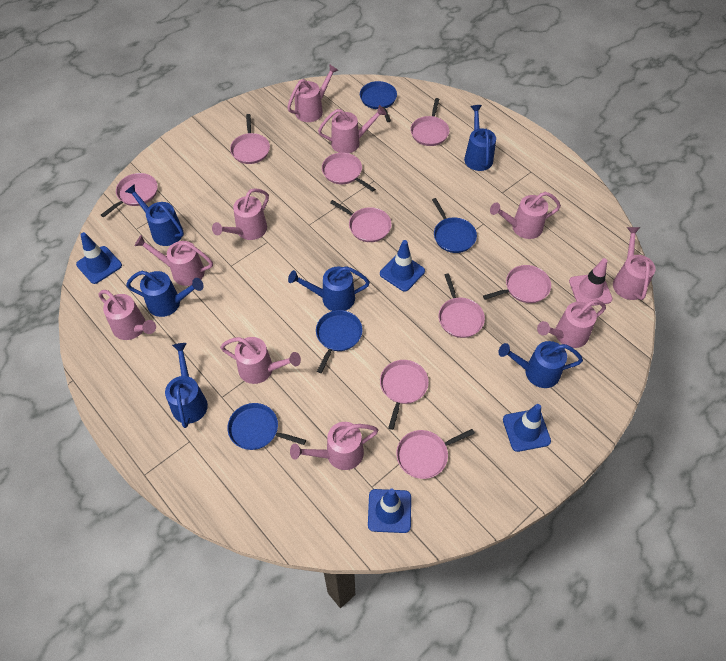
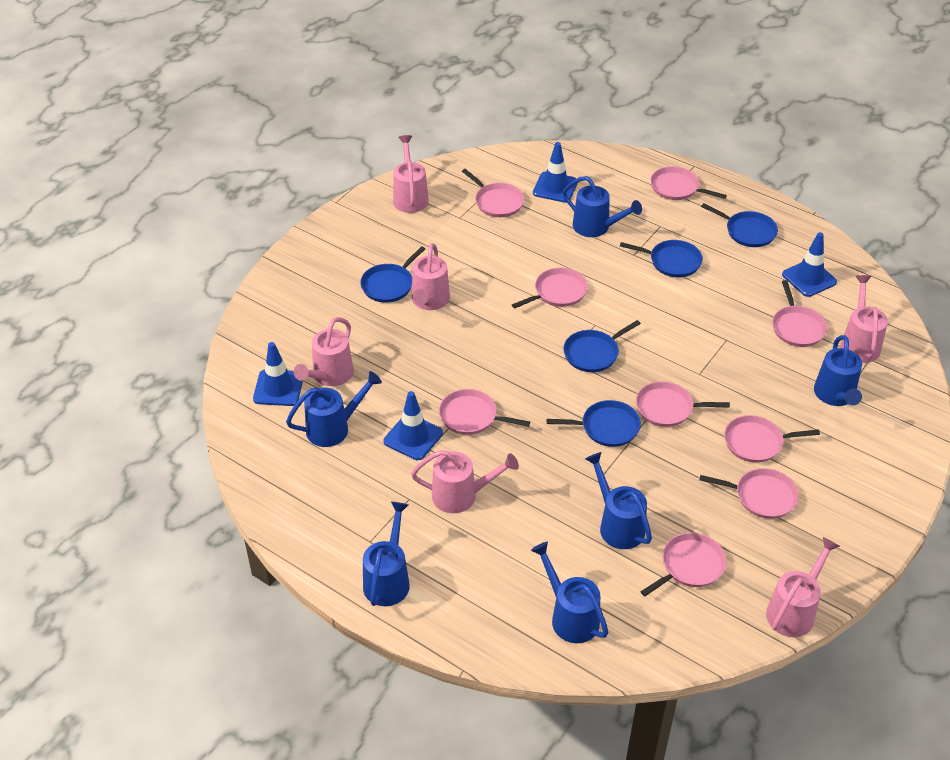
blue pan: [227,403,306,450] [316,310,363,373] [360,81,397,122] [432,198,477,253] = 4 -> [360,246,425,303] [547,400,641,447] [563,320,641,372] [620,240,703,277] [701,203,778,247] = 5
pink traffic cone: [569,258,613,306] = 1 -> none = 0
pink watering can: [99,290,156,340] [135,235,213,286] [212,188,269,240] [220,337,301,384] [287,64,338,122] [290,422,378,470] [318,105,386,153] [490,192,561,239] [537,300,606,348] [613,227,655,300] = 10 -> [294,317,354,386] [393,135,429,213] [411,450,519,513] [412,243,450,310] [766,537,840,637] [840,275,888,363] = 6

